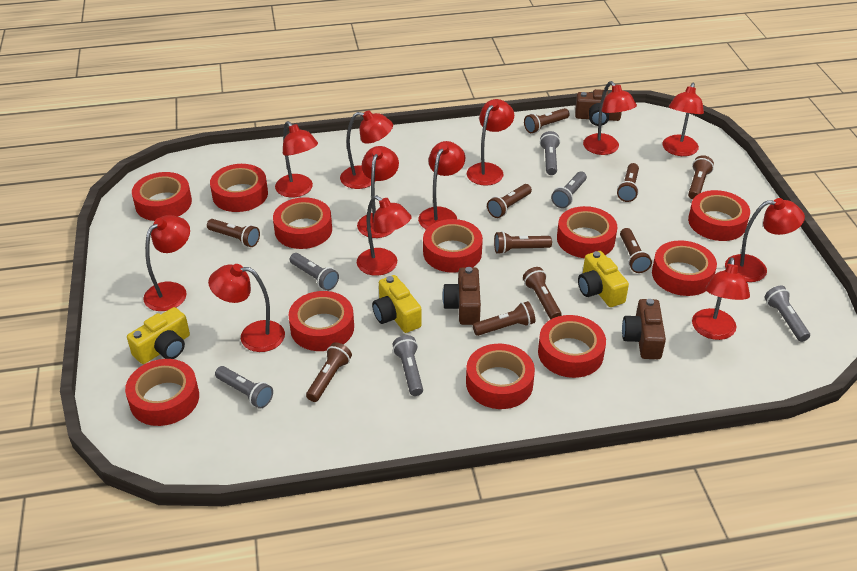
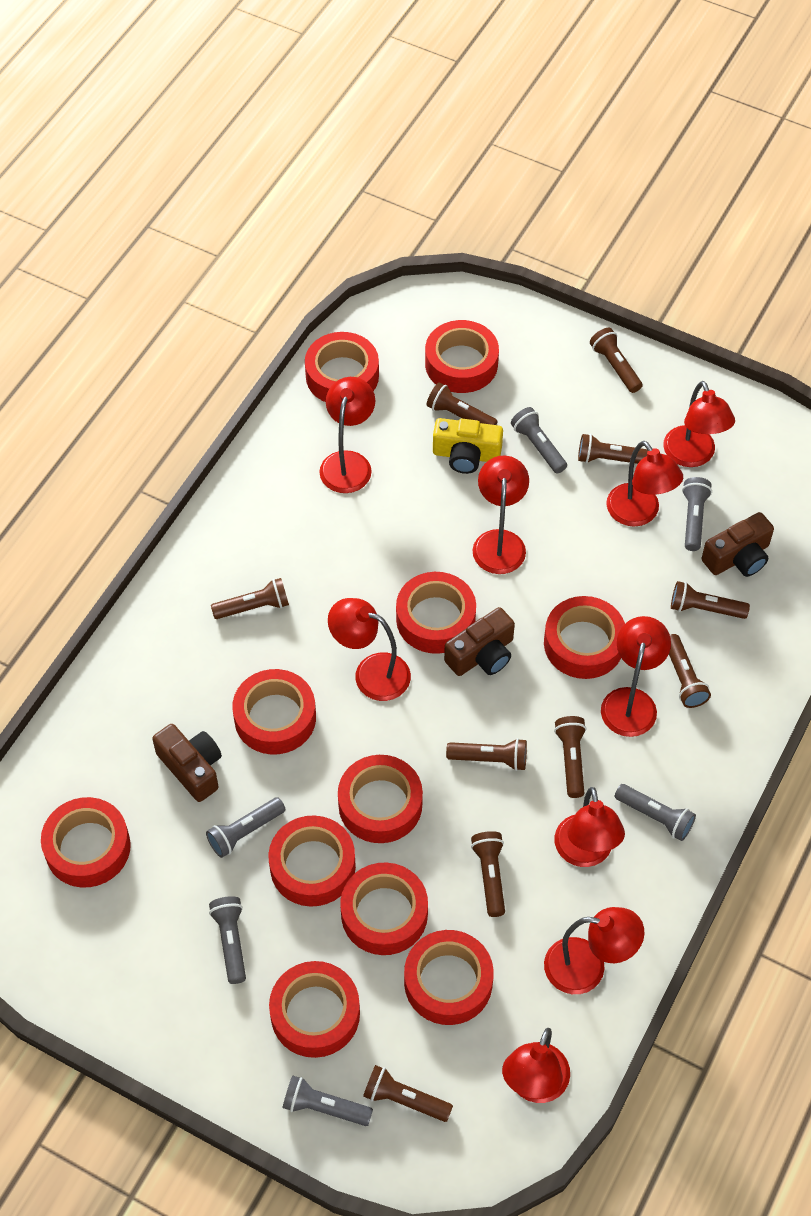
red lamp: [143,215,190,311] [208,264,285,352] [275,121,318,197] [340,110,393,189] [357,146,399,238] [357,195,411,276] [418,141,465,229] [467,99,514,186] [583,81,637,155] [662,83,704,156] [692,257,750,340] [725,198,805,282] = 12 -> [319,377,375,493] [328,598,411,701] [473,455,529,574] [502,1028,570,1103] [544,907,644,994] [555,787,625,867] [601,616,671,737] [606,441,683,526] [663,381,735,467] = 9
yellow camera: [127,307,190,364] [372,275,422,333] [578,251,629,307] = 3 -> [433,418,503,474] = 1

